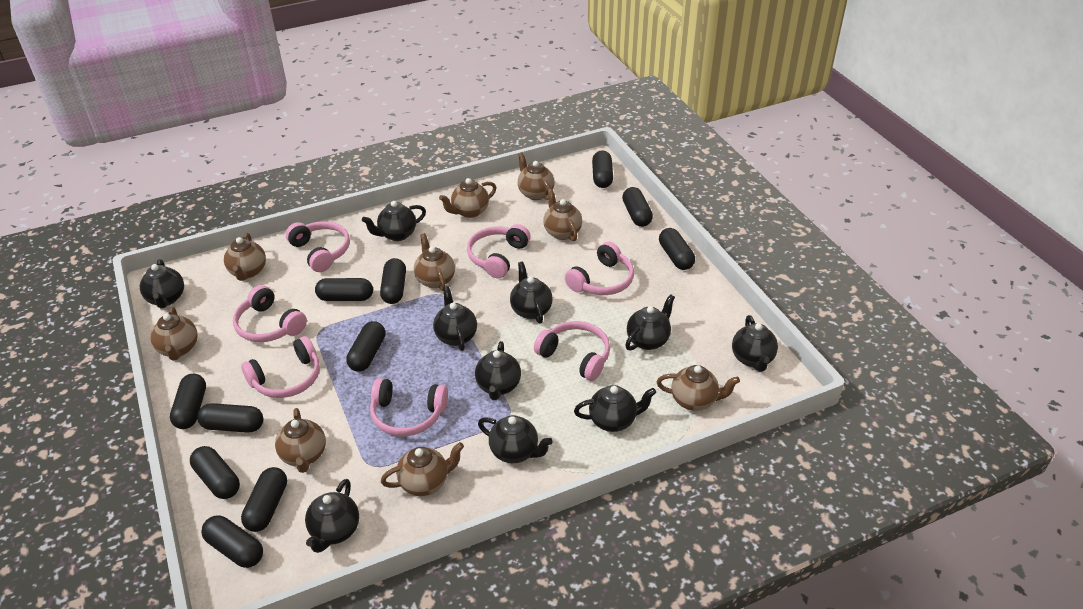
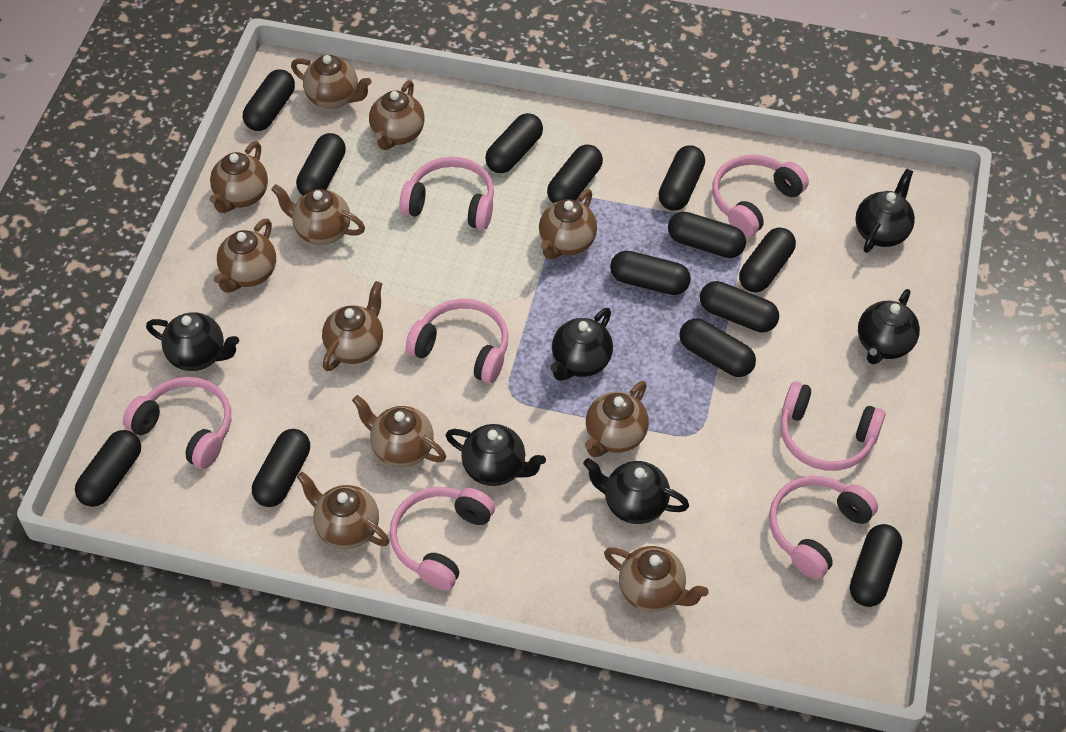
black capsule: [170,374,206,429] [190,446,240,499] [197,403,263,433] [201,515,263,568] [241,467,287,532] [315,278,373,301] [346,321,385,372] [380,258,406,304] [592,150,613,188] [622,187,653,227] [659,228,695,270] = 11 -> [75,430,141,507] [243,69,295,131] [252,429,310,507] [296,133,346,195] [485,113,543,173] [547,144,603,203] [610,251,691,295] [658,145,705,210] [668,212,746,258] [679,319,756,377] [700,281,779,333] [739,228,796,292] [850,524,902,607] = 13
black teapot: [140,259,184,309] [305,479,359,553] [362,201,426,241] [433,286,477,351] [475,341,521,400] [478,415,553,463] [510,262,552,324] [574,385,656,432] [625,294,675,351] [732,315,778,372] = 10 -> [146,312,239,371] [445,424,546,486] [550,308,613,381] [583,458,689,524] [855,169,915,253] [858,289,920,364] = 6
brown teapot: [151,307,198,361] [224,233,266,281] [275,408,326,473] [381,442,464,496] [414,233,455,291] [439,178,496,218] [518,152,555,200] [543,188,582,241] [657,365,740,411] = 9 -> [209,142,268,213] [214,219,276,293] [271,184,365,245] [291,55,371,109] [297,472,389,549] [322,281,383,371] [352,395,446,467] [369,80,425,150] [539,189,597,260] [585,381,649,457] [604,546,709,612] = 11

